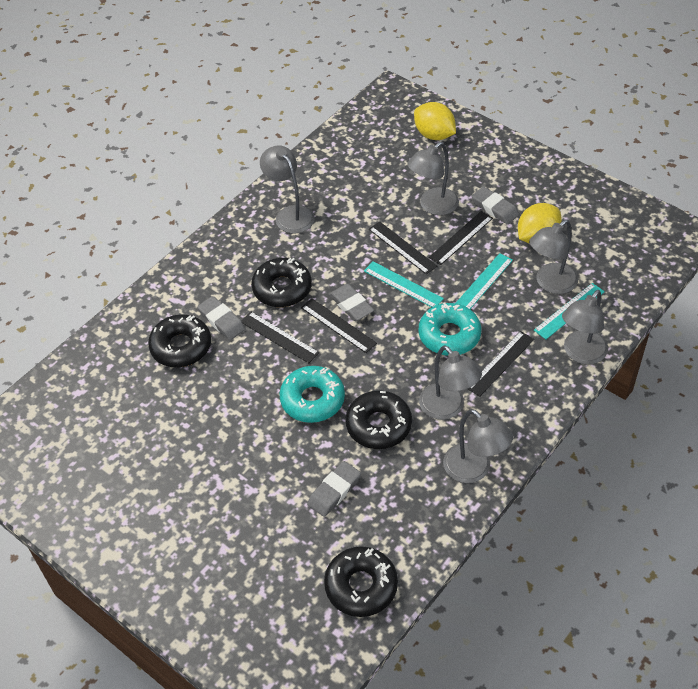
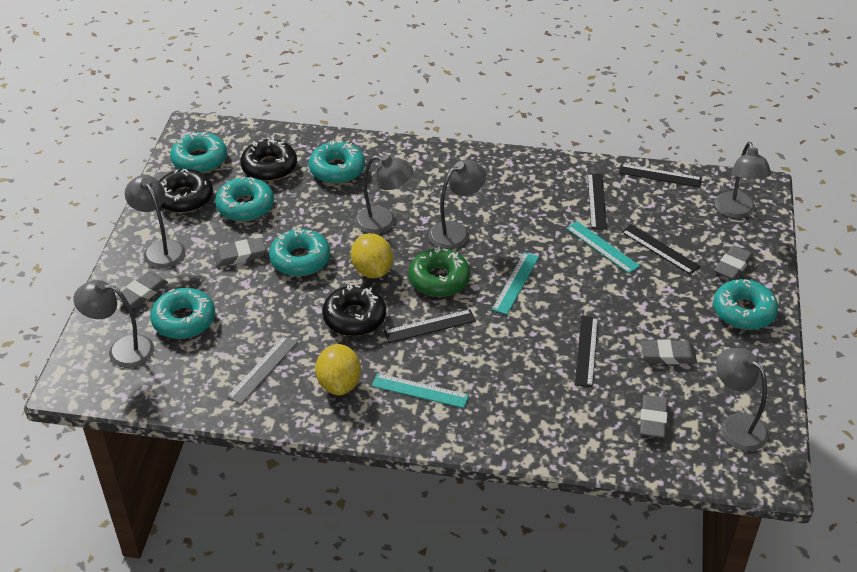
black donut: [148,314,211,367] [251,258,312,307] [324,546,398,617] [346,390,412,449] = 4 -> [159,169,213,213] [240,138,297,181] [322,284,386,336] = 3
green donut: none = 0 -> [409,247,470,297] = 1
grey eraser: [197,296,246,340] [307,461,361,517] [329,284,374,321] [472,186,519,225] = 4 -> [116,272,168,308] [213,238,266,267] [640,395,668,438] [641,340,697,364] [714,245,753,280] = 5
grey ruler: none = 0 -> [227,336,298,404] = 1
turquoise donut: [280,366,345,423] [419,302,481,356] = 2 -> [150,288,215,339] [170,132,227,173] [215,177,274,222] [269,228,330,276] [309,140,365,184] [713,279,778,330] = 6

